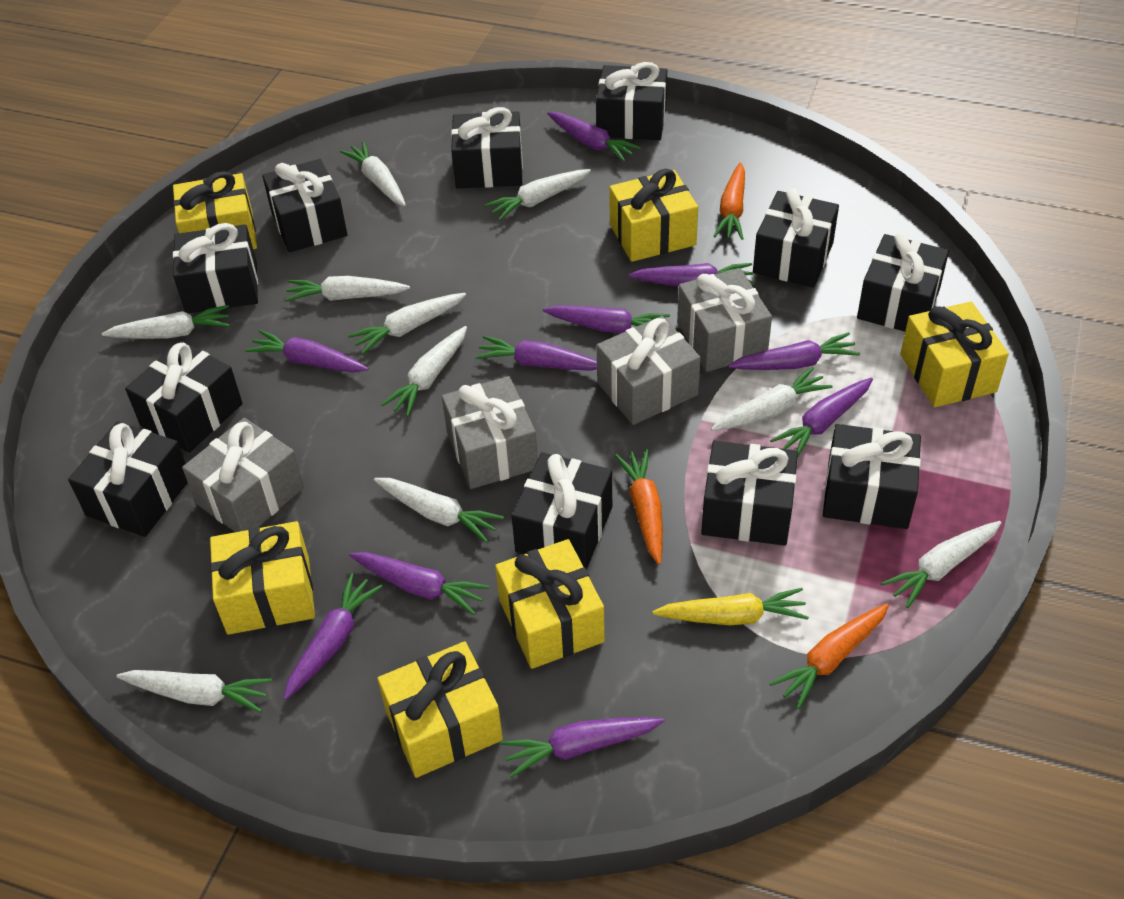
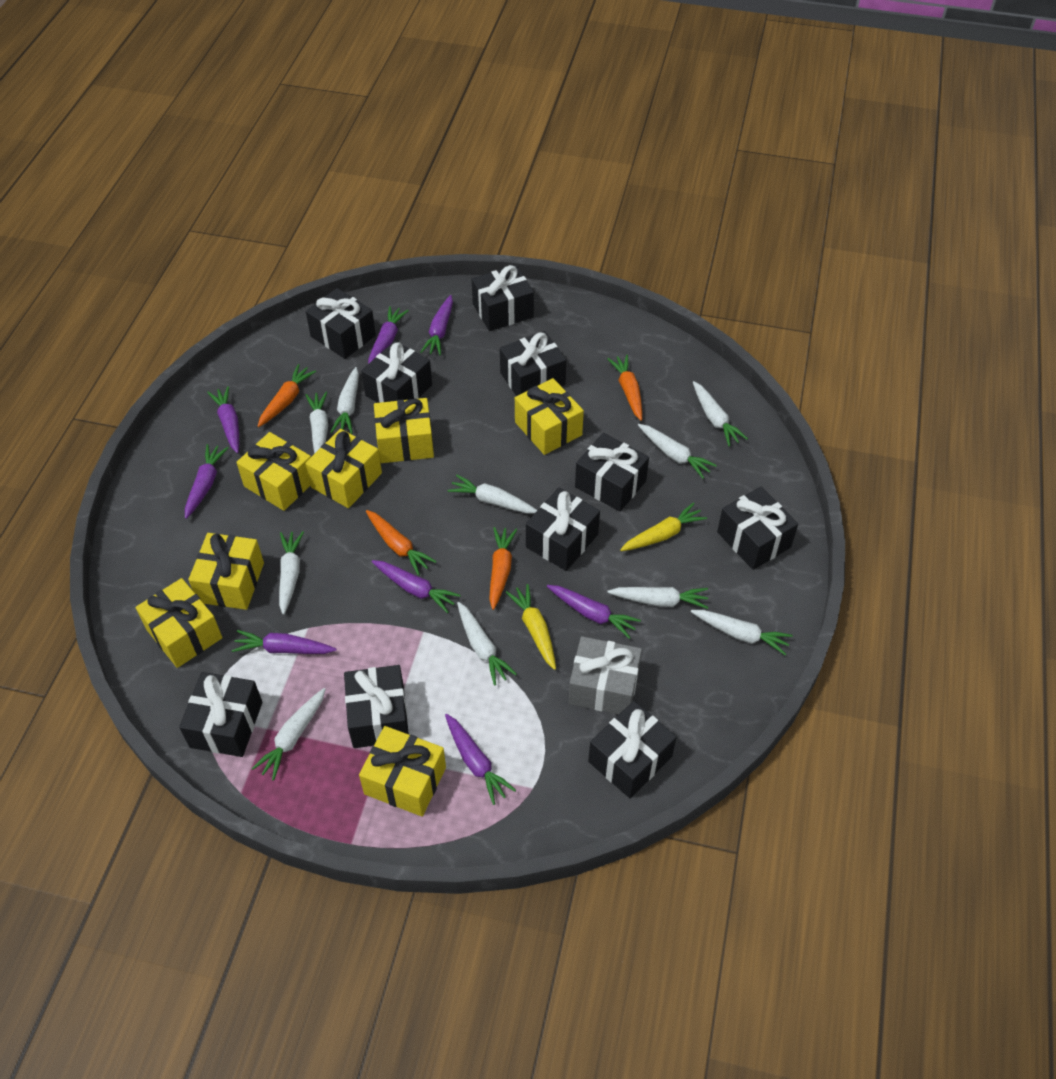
black gift: [68,421,188,537] [125,341,243,453] [173,223,258,313] [262,159,347,252] [451,107,523,188] [512,452,612,570] [596,62,667,140] [701,441,798,546] [753,189,839,288] [823,424,921,529] [857,233,949,331] = 11 -> [179,672,262,757] [306,288,376,359] [344,665,409,748] [361,341,432,403] [472,265,534,331] [500,331,566,396] [526,487,600,571] [575,433,649,512] [588,701,677,798] [717,487,798,570] = 10
grey gift: [182,418,304,532] [442,376,538,489] [597,316,701,425] [677,268,772,372] = 4 -> [568,636,642,714] = 1
orange carrot: [615,449,663,565] [714,162,745,240] [769,603,889,709] = 3 -> [258,364,316,427] [366,510,437,576] [489,527,517,610] [607,355,642,421] = 4
purple carrot: [245,330,369,373] [283,573,382,700] [349,552,489,615] [475,336,597,371] [501,717,664,778] [543,305,670,333] [547,112,641,162] [629,263,754,286] [728,332,860,370] [770,378,873,458] = 10 -> [185,444,228,519] [207,386,239,453] [232,630,336,654] [368,306,409,364] [372,560,461,613] [420,295,453,356] [445,714,516,805] [547,585,641,639] = 8
yellow carrot: [652,588,809,625] = 1 -> [506,584,556,670] [620,502,707,551] = 2
yellow gift: [173,171,257,249] [210,521,315,635] [377,641,503,778] [495,539,605,669] [609,169,698,262] [900,301,1009,407] = 6 -> [135,578,222,668] [188,533,264,610] [236,432,311,511] [305,429,382,508] [359,726,446,817] [374,398,434,463] [515,378,584,455] = 7

